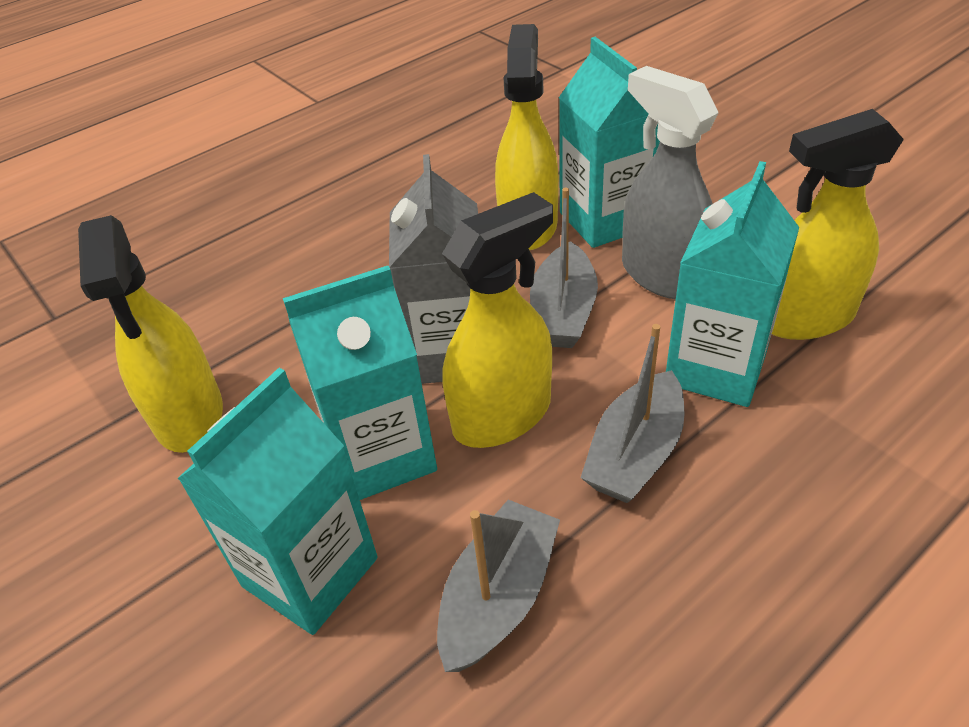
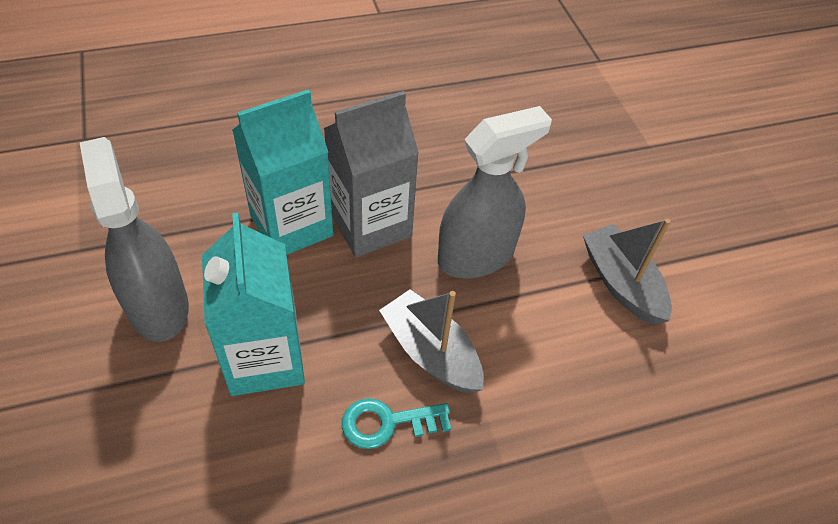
grey boat: [437,500,560,672] [530,188,598,348] [581,324,684,503] = 3 -> [379,290,484,393] [583,219,672,325] = 2
grey spray bottle: [622,66,719,299] = 1 -> [80,137,189,342] [438,106,552,279] = 2
turquoise carton: [177,368,378,635] [283,266,437,500] [559,37,660,248] [666,161,799,407] = 4 -> [202,213,305,396] [232,89,333,255] = 2
turquoise key: none = 0 -> [342,398,451,449] = 1
yellow spray bottle: [78,215,223,453] [442,192,553,448] [495,24,559,250] [772,109,904,340] = 4 -> none = 0

